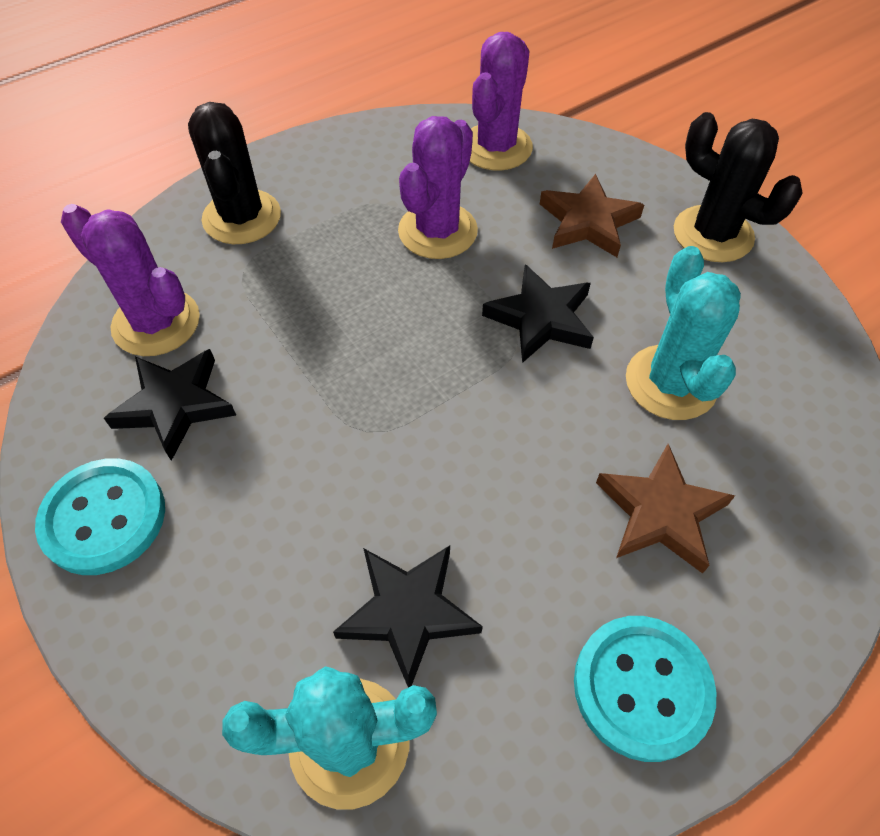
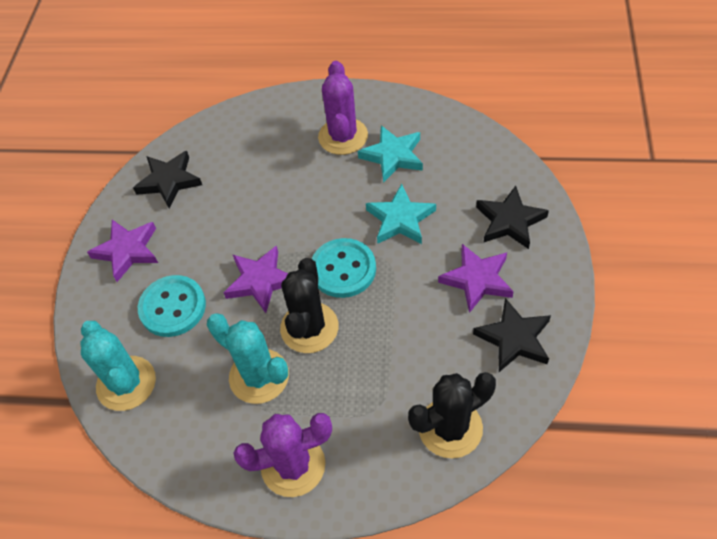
brown star: [540,174,644,257] [596,444,735,574] = 2 -> none = 0
purple cactus: [61,204,200,356] [398,116,478,259] [470,32,533,171] = 3 -> [234,413,332,497] [318,60,368,155] = 2
purple star: none = 0 -> [87,220,158,282] [224,245,288,313] [438,244,514,313] = 3
turquoise star: none = 0 -> [358,125,423,183] [366,184,436,244] = 2

